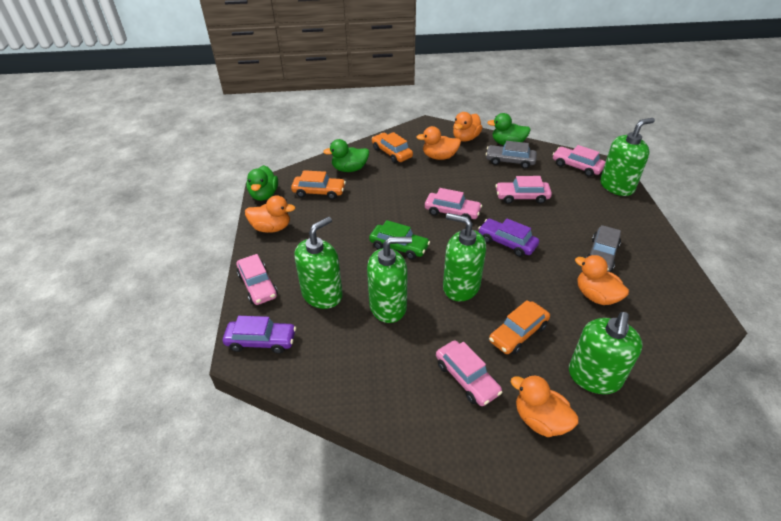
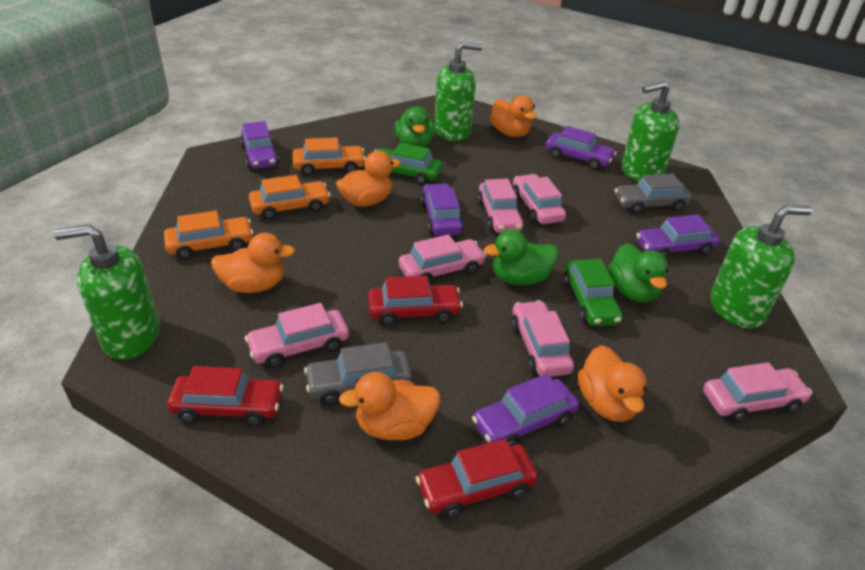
green car: [369,220,430,259] = 1 -> [375,143,442,185] [563,259,622,326] = 2
green soap dispenser: [294,217,343,309] [367,236,412,323] [443,213,486,301] [569,312,643,394] [600,118,655,196] = 5 -> [54,224,160,360] [434,42,482,141] [621,81,680,182] [710,205,812,329] = 4
pink car: [236,254,277,305] [425,188,482,221] [436,340,502,406] [496,176,552,204] [552,145,605,177] = 5 -> [245,303,349,368] [399,235,486,284] [477,179,523,233] [511,300,574,377] [513,174,566,224] [703,362,812,422] = 6
purple car: [223,316,296,354] [478,219,539,257] = 2 -> [240,121,279,169] [421,184,464,236] [472,374,579,446] [545,126,616,170] [636,214,720,258] = 5
red car: none = 0 -> [167,366,283,426] [368,276,463,326] [416,439,538,519] = 3

